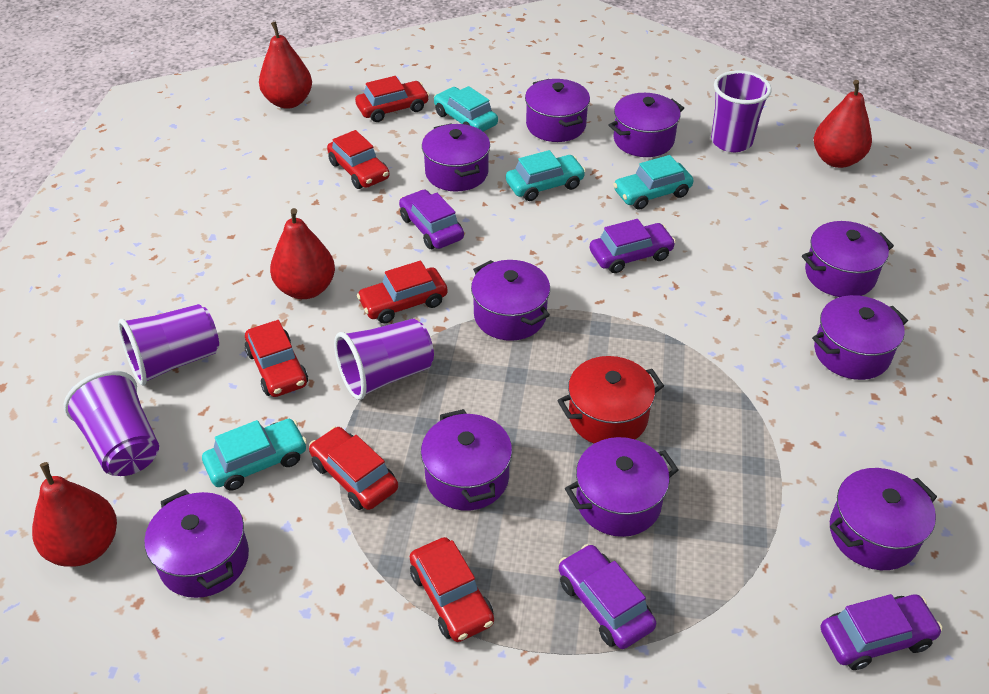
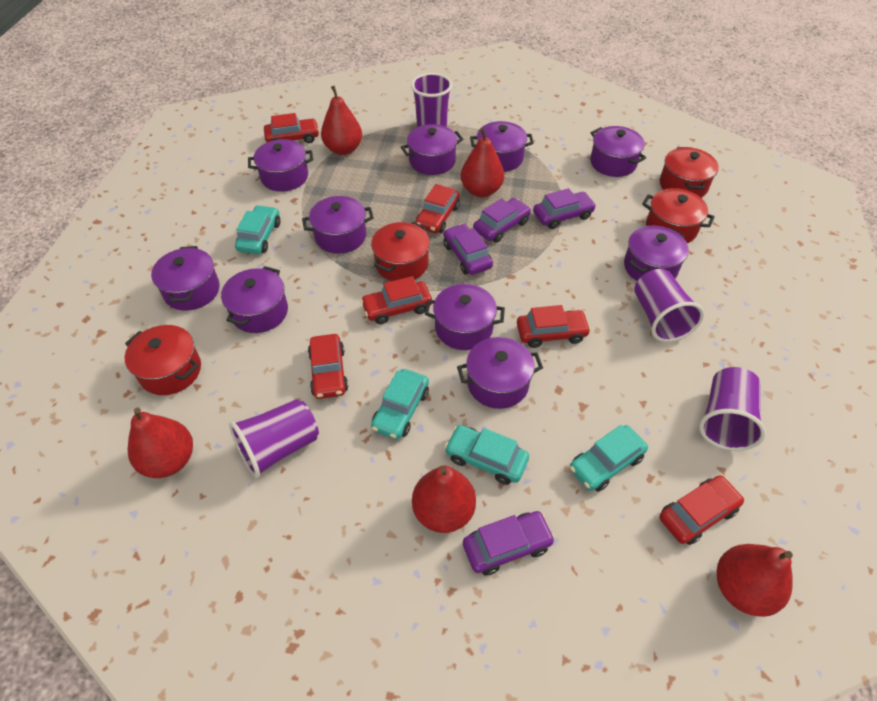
red pear: [32,462,117,567] [259,21,312,109] [270,208,335,299] [814,80,872,168] = 4 -> [128,408,193,478] [321,85,362,155] [412,465,476,533] [461,128,504,197] [717,544,793,617] = 5
red pot: [557,356,664,443] = 1 -> [125,325,201,395] [371,222,430,281] [642,188,715,243] [660,147,719,197] = 4

